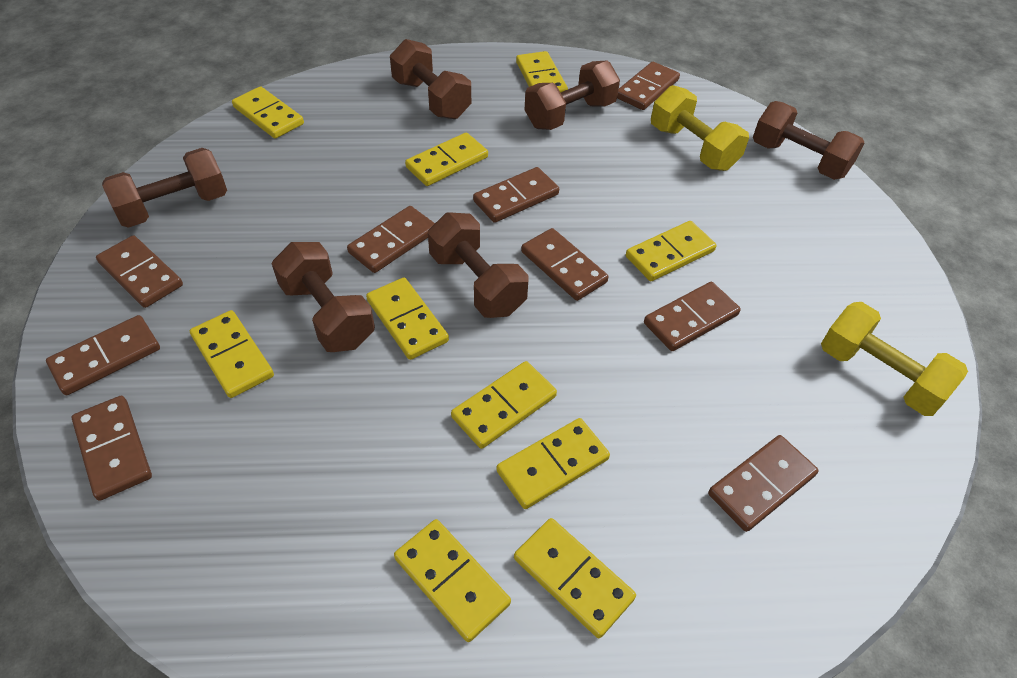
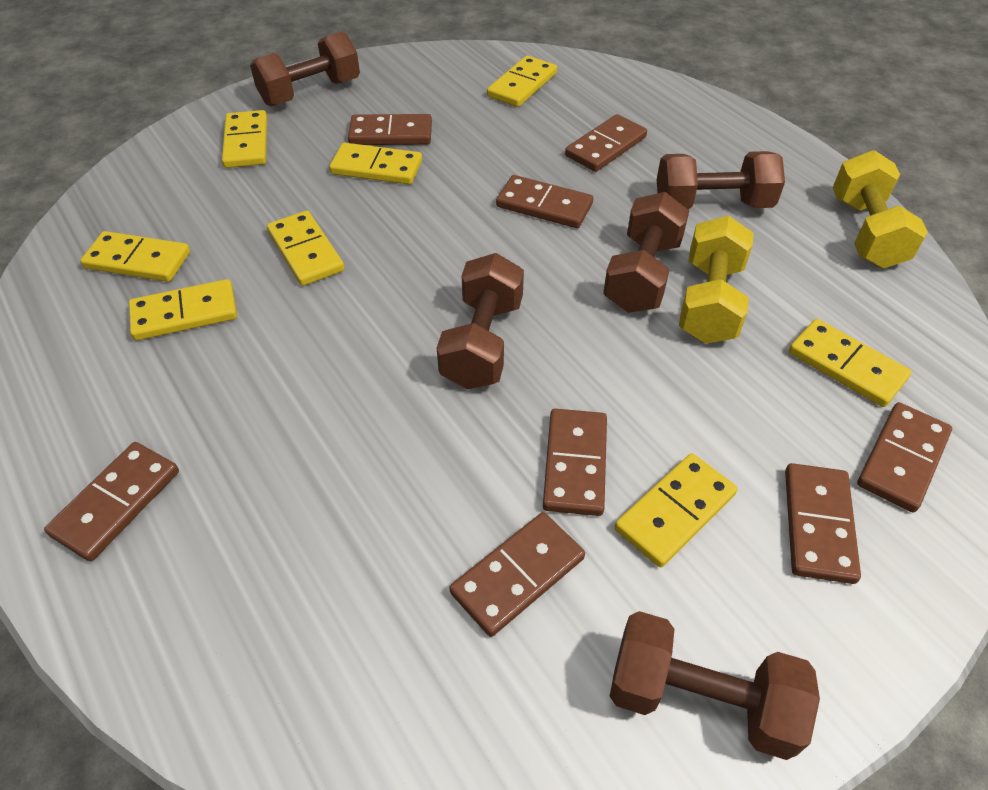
brown domino: [46,315,160,395] [72,396,152,501] [96,235,183,308] [347,206,435,273] [473,167,559,223] [521,228,608,301] [617,62,680,110] [644,282,741,351] [708,435,819,532] = 9 -> [44,442,179,561] [348,114,432,145] [449,512,585,637] [496,175,593,228] [543,409,607,516] [565,114,647,172] [785,463,861,584] [857,402,952,512] = 8
brown dumbbell: [102,148,227,228] [272,242,375,352] [390,39,471,119] [428,212,528,318] [525,60,620,130] [753,101,865,180] = 6 -> [250,32,360,106] [437,253,524,389] [603,192,689,313] [610,611,820,760] [657,151,785,210] = 5
yellow domino: [190,310,274,398] [232,86,304,139] [366,277,449,360] [394,519,511,642] [405,133,488,186] [451,361,557,449] [496,418,610,509] [514,518,636,638] [516,51,568,93] [626,221,716,281] = 10 -> [80,231,190,282] [129,279,237,340] [222,110,267,168] [267,211,344,286] [329,143,422,184] [487,56,557,107] [615,453,738,567] [789,319,912,407] = 8

